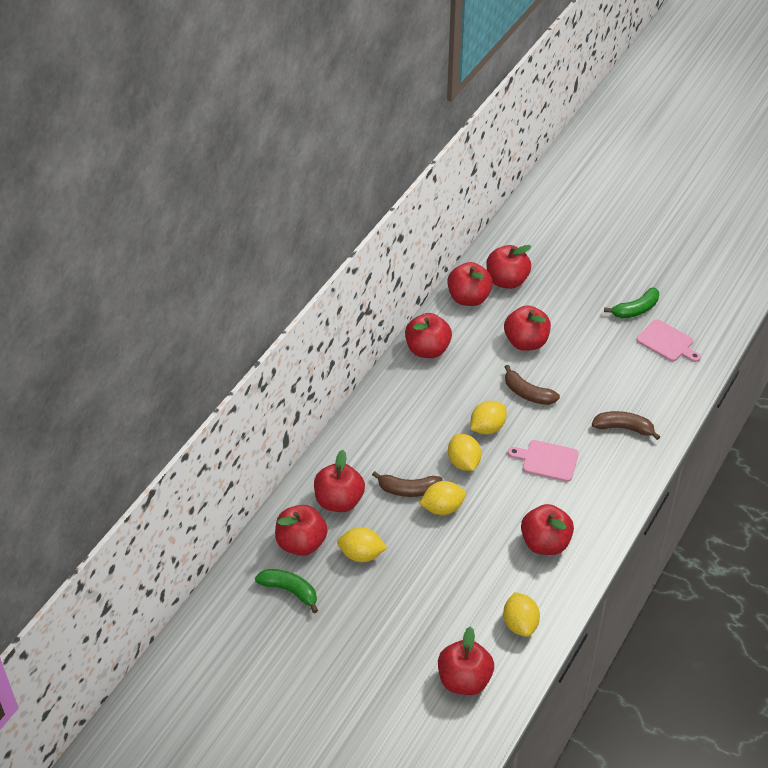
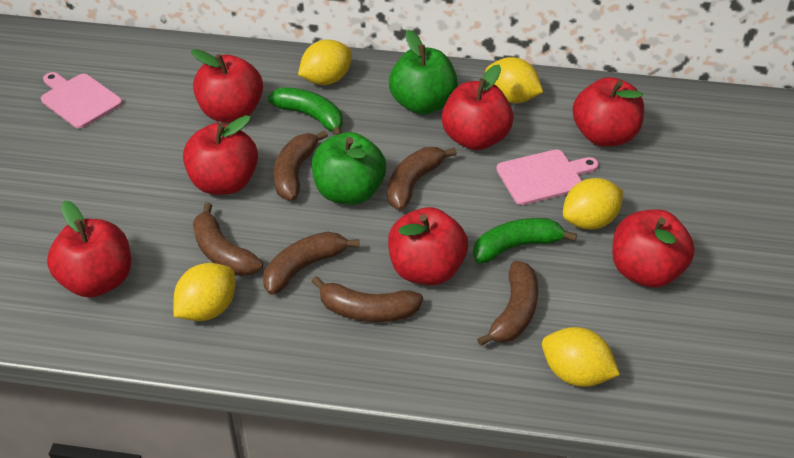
brown banana: [372,471,443,497] [505,365,560,405] [592,411,660,440] = 3 -> [193,203,263,276] [263,232,360,295] [274,130,328,200] [311,276,423,322] [387,147,457,210] [477,261,538,346] = 6
green apple: none = 0 -> [312,132,386,205] [389,30,458,115] = 2
red apple: [275,505,328,556] [314,450,365,512] [405,313,452,358] [438,626,494,695] [447,262,493,306] [487,245,532,289] [504,305,551,351] [521,504,574,555] = 8 -> [47,200,131,297] [183,115,258,195] [191,49,263,122] [388,207,468,285] [442,64,513,150] [573,77,644,147] [612,209,695,288] = 7

